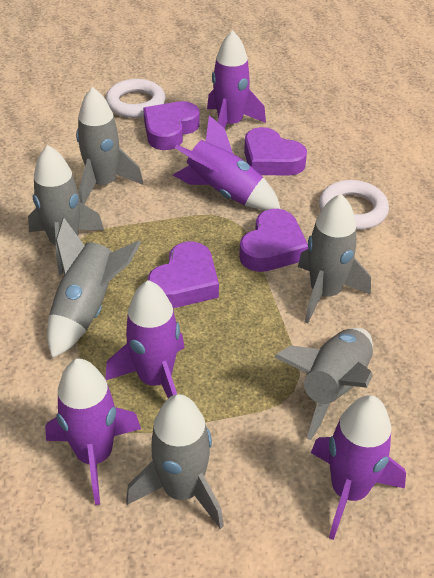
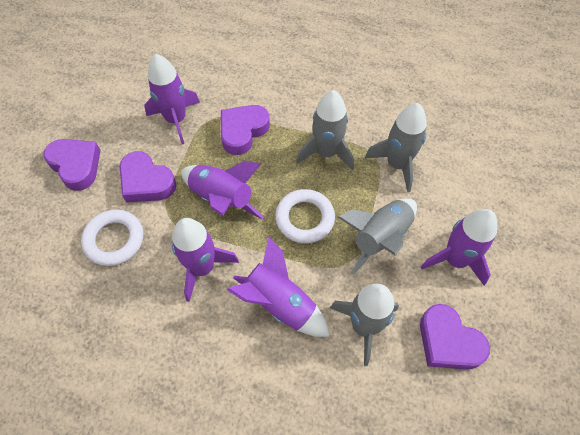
grey rocket: [28,145,104,275] [47,218,141,358] [76,87,143,204] [126,394,224,529] [274,328,373,440] [298,194,371,323] = 6 -> [296,90,354,171] [330,284,399,366] [338,198,417,275] [365,103,427,192] = 4

